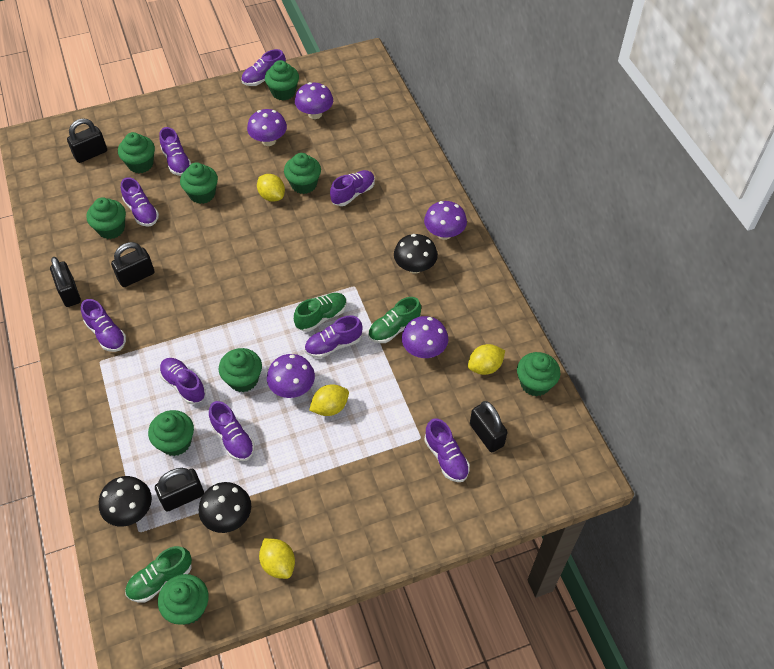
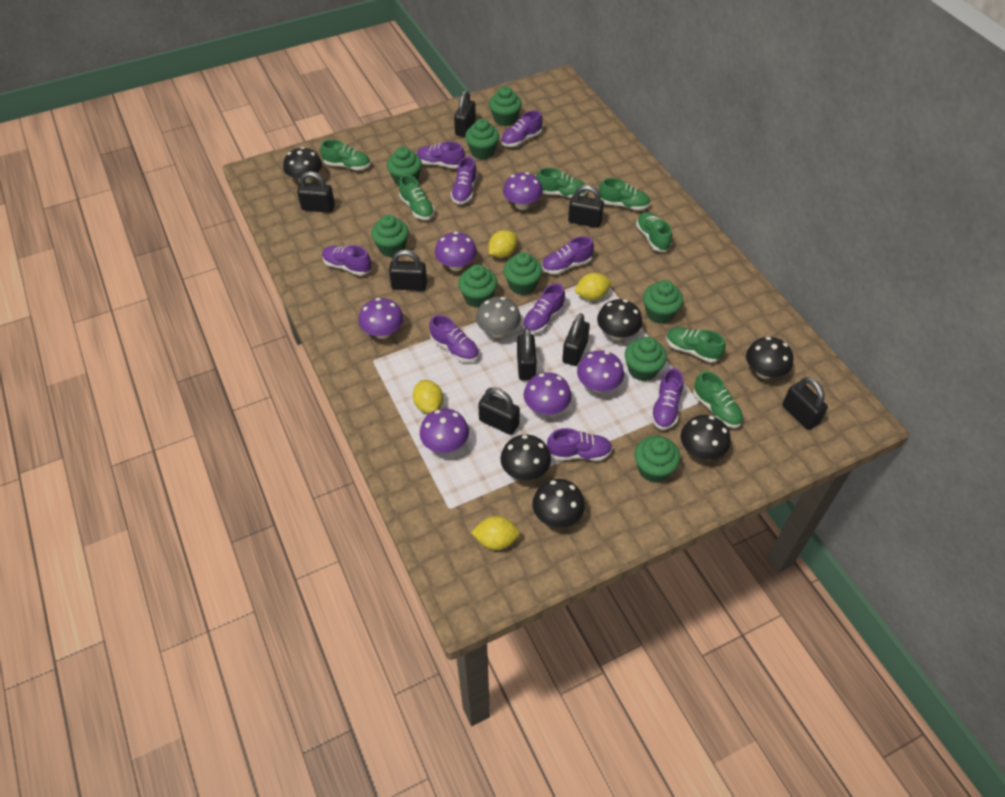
black mushroom: [99,476,152,527] [199,482,251,533] [394,234,438,274] = 3 -> [283,147,322,183] [501,435,551,481] [532,479,585,528] [597,299,642,340] [681,415,731,460] [746,337,793,379] = 6
black padlock: [50,257,81,307] [67,118,107,163] [111,242,155,287] [155,468,204,512] [470,401,508,452] = 5 -> [297,171,335,213] [389,250,427,291] [454,90,476,137] [478,387,520,435] [517,328,537,381] [562,313,590,366] [568,185,604,228] [782,377,828,430] = 8
green shoe: [125,546,192,603] [294,293,347,332] [368,297,421,343] = 3 -> [320,139,371,170] [399,175,435,220] [536,168,587,198] [599,178,650,210] [636,212,672,252] [666,327,726,363] [693,371,743,428] = 7
grey mushroom: none = 0 -> [476,297,521,338] = 1
purple mushroom: [247,109,287,146] [267,354,315,398] [295,82,333,119] [402,316,448,358] [424,201,467,240] = 5 -> [359,298,404,339] [420,409,469,453] [435,232,477,271] [503,172,543,210] [524,372,571,415] [577,350,624,393] = 6

